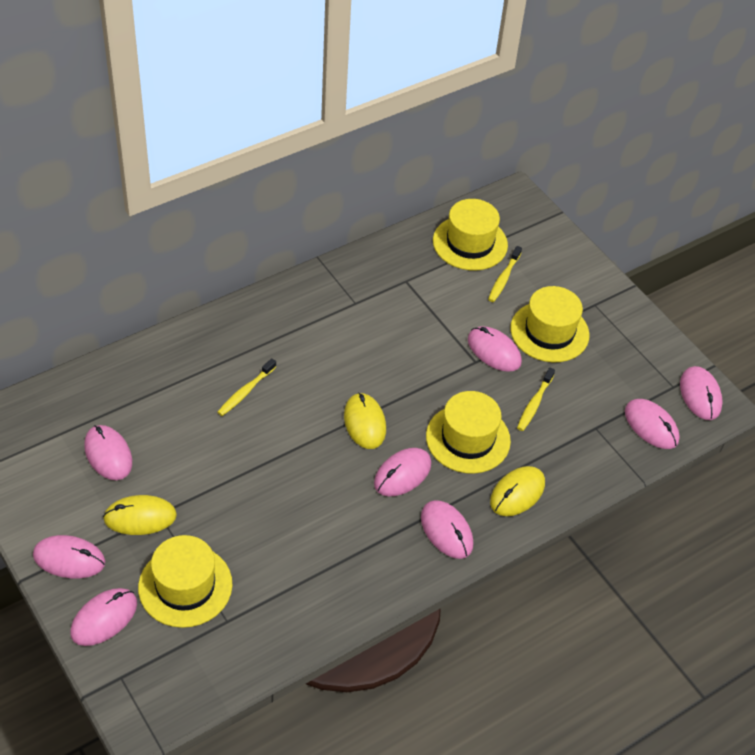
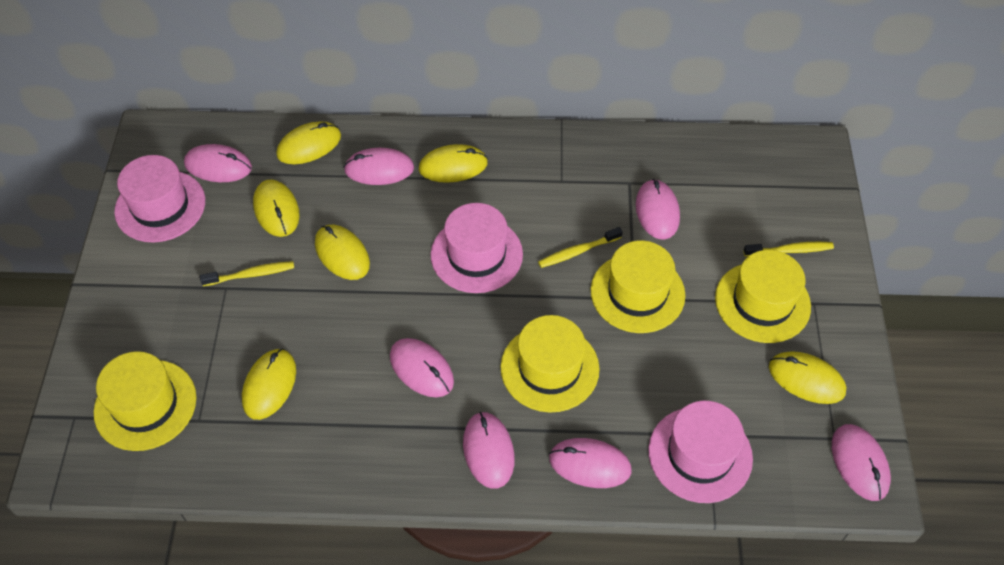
pink hat: none = 0 -> [114,155,205,242] [431,203,523,293] [648,401,753,503] = 3
pink mouse: [33,535,105,579] [70,588,137,646] [84,425,132,480] [374,448,431,496] [421,500,473,559] [468,326,522,372] [625,399,680,449] [680,366,723,420] = 8 -> [184,144,252,182] [344,148,414,185] [390,338,454,397] [463,412,515,489] [549,438,632,488] [636,179,680,240] [832,424,891,501] = 7
yellow mouse: [103,495,177,535] [344,392,386,449] [490,466,545,516] = 3 -> [242,349,296,420] [253,179,300,237] [276,121,341,164] [315,225,370,280] [419,144,488,183] [769,351,846,404] = 6

